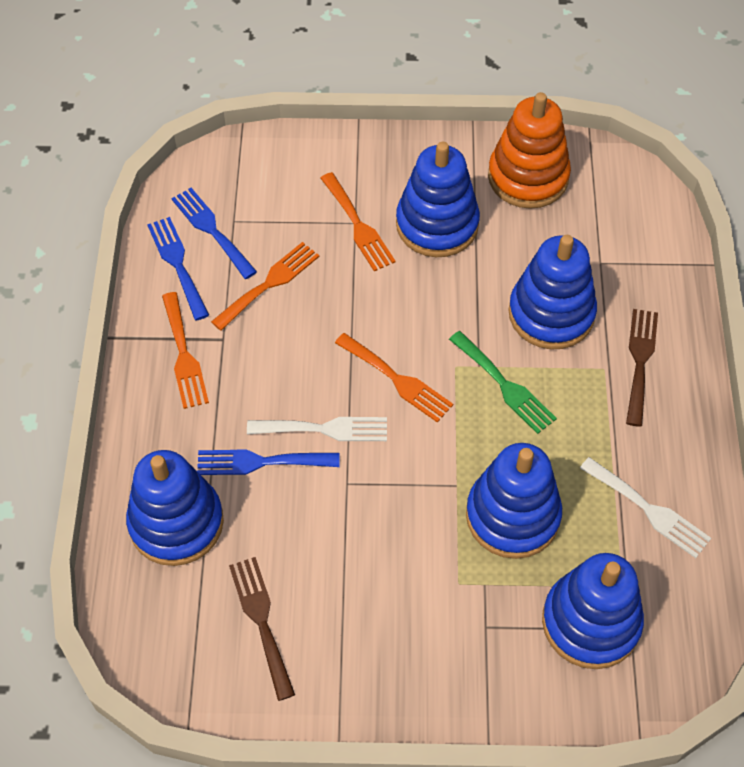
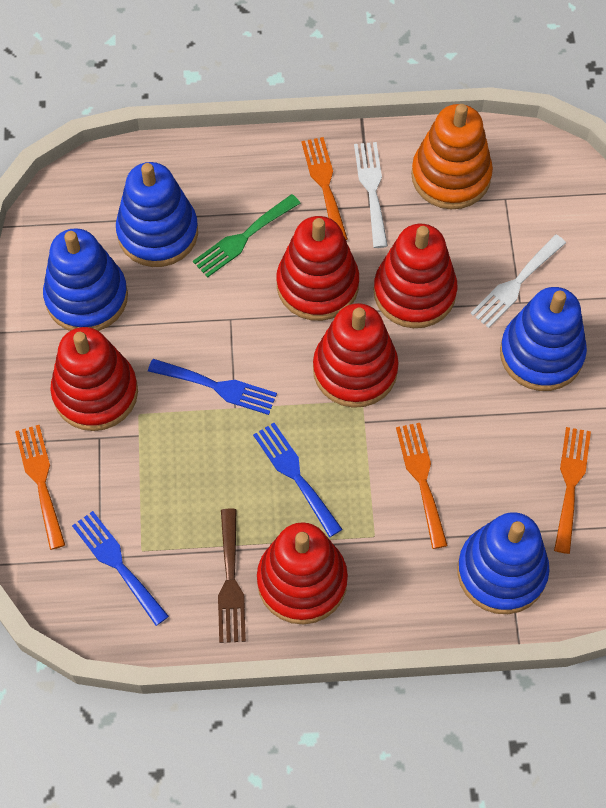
blue stacking toy: [126,450,224,566] [396,142,480,257] [466,443,562,559] [508,235,597,350] [542,553,644,669] = 5 -> [43,228,128,331] [116,162,198,267] [457,512,550,614] [500,287,587,391] = 4
brown fork: [229,557,295,701] [626,309,658,427] = 2 -> [218,508,246,643] = 1
red stacking toy: none = 0 -> [50,327,138,431] [257,522,348,625] [276,216,359,321] [313,303,399,408] [374,224,457,328] = 5

